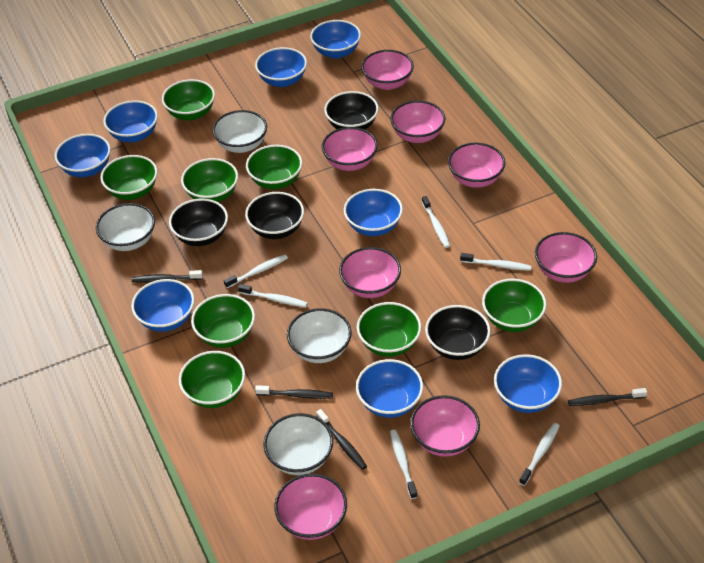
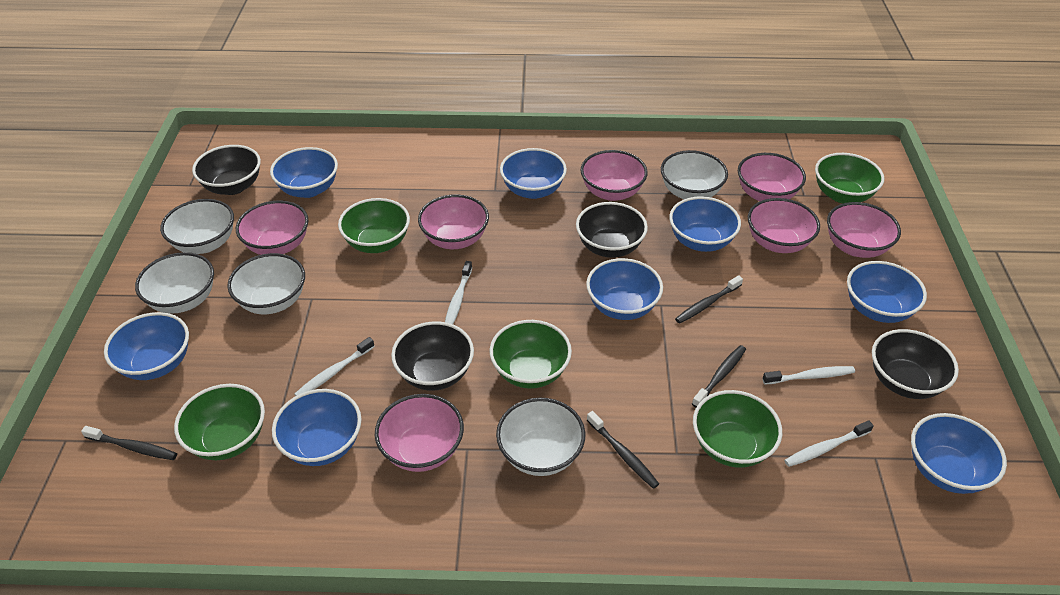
green bowl: [100,155,157,200] [162,79,215,120] [179,351,245,408] [181,158,238,202] [191,294,255,348] [246,145,302,189] [357,302,421,357] [482,279,546,332] = 8 -> [174,384,265,460] [338,198,410,253] [490,320,572,389] [693,390,782,468] [815,153,884,204] = 5
pink bowl: [274,473,347,540] [322,127,378,171] [339,247,401,298] [361,50,414,90] [390,100,445,143] [410,395,480,457] [448,143,505,188] [535,232,597,283] = 8 -> [236,200,309,255] [375,394,464,472] [418,194,489,249] [580,150,648,201] [738,153,806,202] [748,198,820,253] [827,202,901,258] = 7
white bowl: [96,203,155,251] [212,110,267,153] [263,413,333,475] [287,308,352,363] = 4 -> [135,252,214,314] [160,199,234,254] [227,253,305,314] [496,398,585,476] [661,150,728,199] = 5
white toothbrush: [224,254,288,288] [238,284,308,307] [390,430,417,499] [422,196,450,248] [460,253,531,271] [519,423,559,486] = 6 -> [295,337,375,396] [445,261,472,324] [763,366,855,384] [784,420,874,467] = 4

